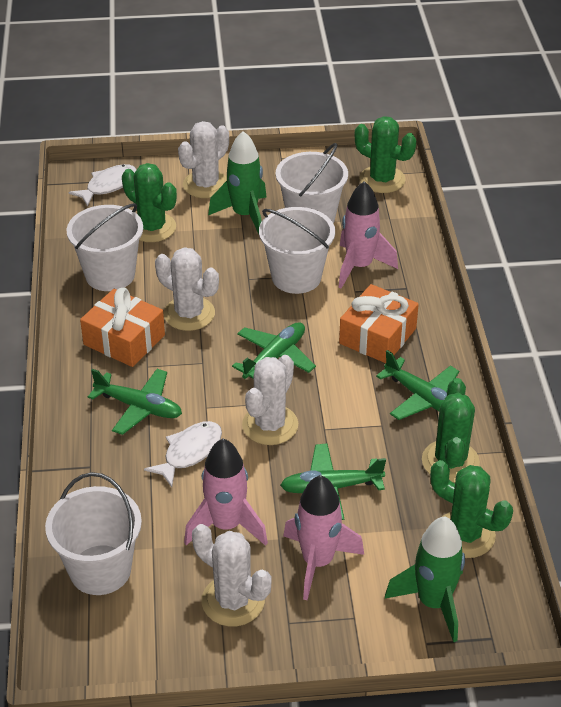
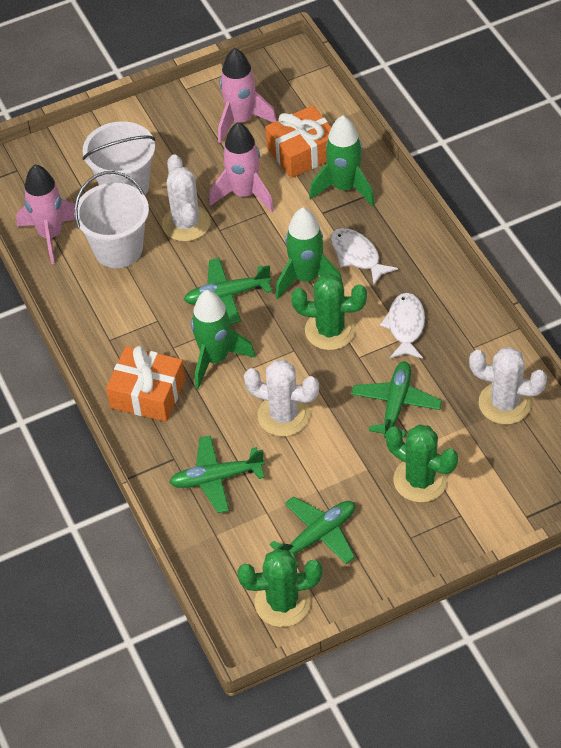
green cactus: [122,163,177,242] [355,116,416,193] [422,378,480,483] [430,460,513,558] = 4 -> [237,549,323,627] [291,273,367,350] [386,425,458,503] = 3
green rocket: [208,131,267,234] [385,517,465,642] = 2 -> [191,290,256,389] [275,208,343,299] [309,115,375,206] = 3
white bucket: [45,472,142,595] [67,203,143,291] [259,207,335,294] [276,143,348,224] = 4 -> [74,171,149,268] [82,121,155,195] = 2
white cactus: [155,247,219,331] [178,121,229,198] [192,524,271,626] [242,355,298,445] = 4 -> [162,154,211,242] [244,360,319,437] [469,347,547,425] = 3

